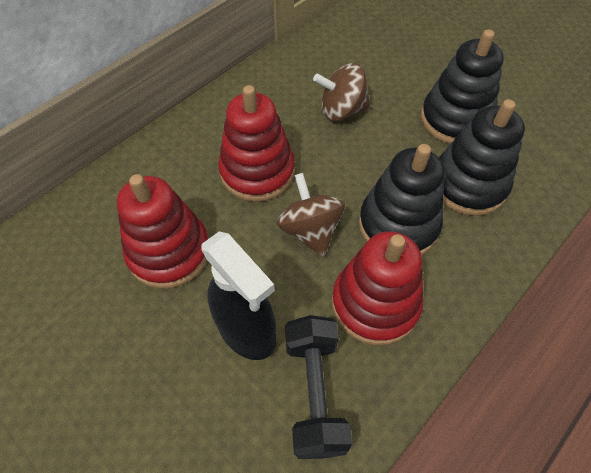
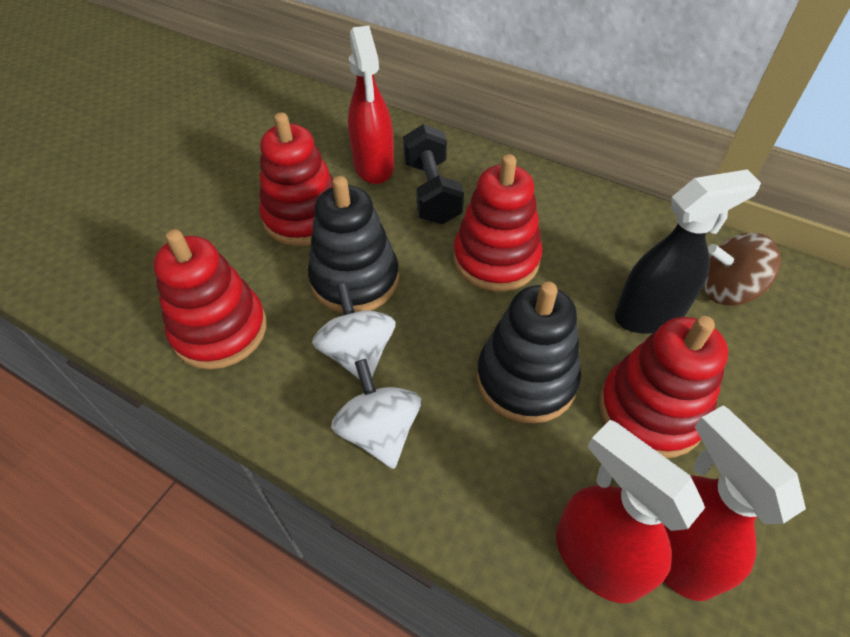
black stacking toy: [359,144,444,255] [421,29,504,144] [439,99,525,216] = 3 -> [308,176,399,313] [477,282,581,424] = 2
brown spinning top: [277,173,345,257] [313,63,371,121] = 2 -> [703,233,781,306] = 1
red spray bottle: none = 0 -> [348,26,394,184] [556,420,705,603] [663,405,806,601] = 3
red stacking toy: [117,174,209,289] [218,85,295,202] [332,231,423,346] = 3 -> [153,229,267,369] [259,112,333,246] [453,154,542,292] [599,316,728,458] = 4
white spinning top: none = 0 -> [312,283,395,380] [331,359,421,469] = 2

